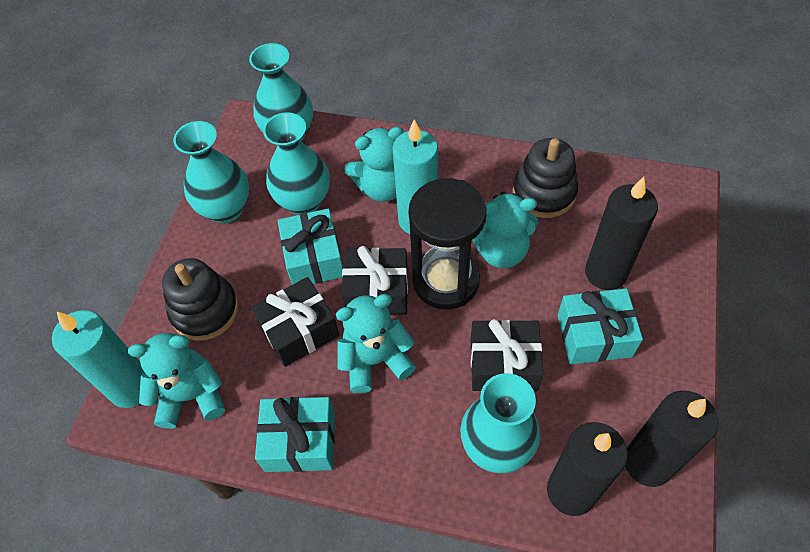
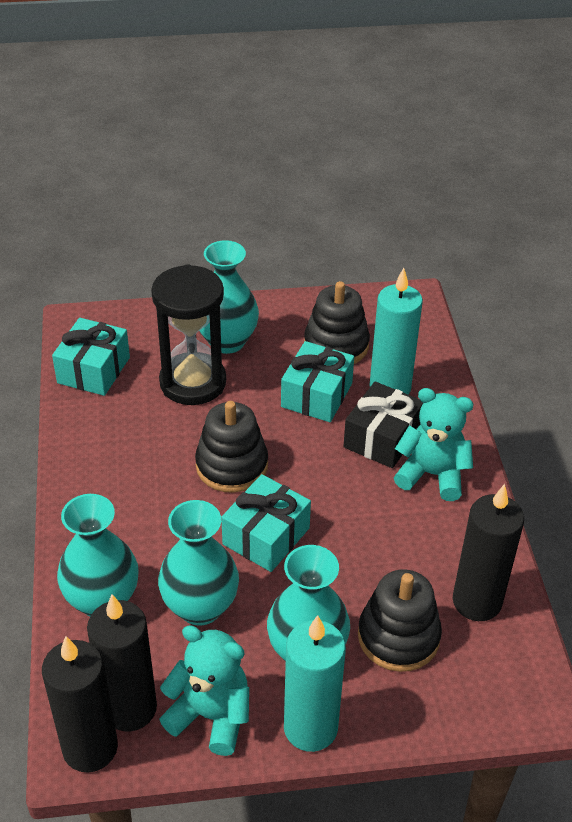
black gift: [252,277,339,367] [341,246,408,315] [471,319,543,391] = 3 -> [343,381,423,468] = 1
black stacking toy: [162,258,239,341] [513,138,578,218] = 2 -> [195,401,268,493] [304,281,370,364] [358,570,442,672] = 3
turquoise teddy bear: [128,333,225,429] [336,294,416,394] [344,126,404,202] [473,192,538,268] = 4 -> [159,625,249,756] [394,388,474,501] = 2

